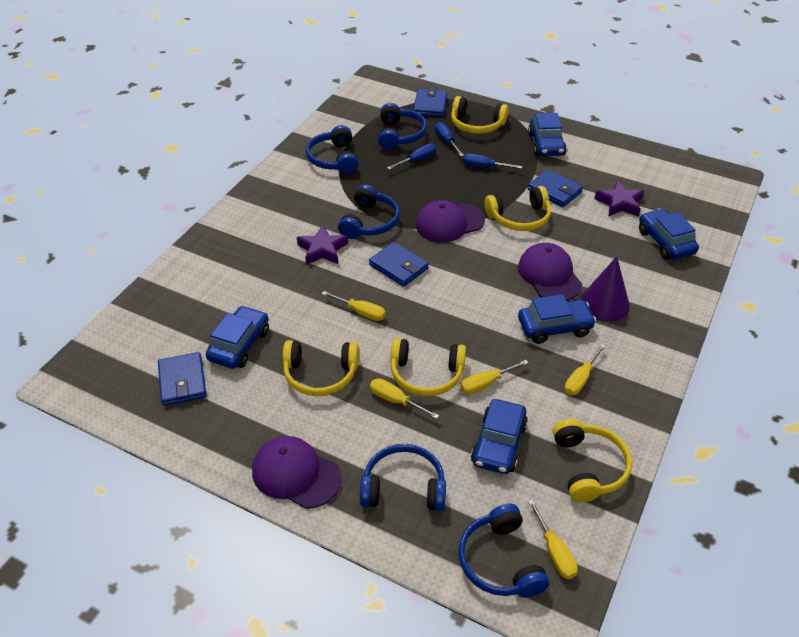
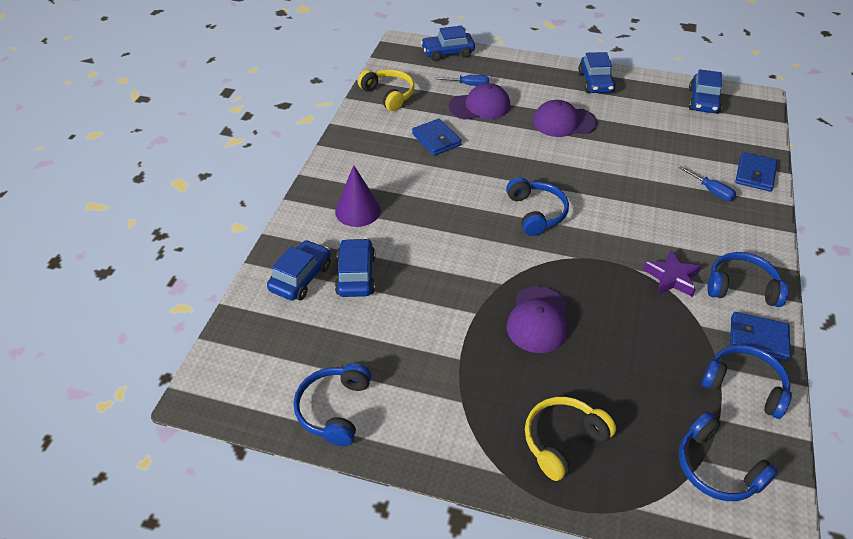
blue screwdriver: [387,144,436,170] [435,122,464,156] [463,153,522,169] = 3 -> [435,75,489,86] [679,166,736,201] = 2
blue wallet: [158,352,206,406] [369,242,429,287] [413,88,447,117] [528,169,583,207] = 4 -> [412,119,462,156] [730,312,790,361] [735,152,777,192] = 3
purple star: [297,225,348,265] [594,180,644,217] = 2 -> [643,250,701,297] = 1
yellow headphones: [283,340,359,396] [390,338,466,396] [451,96,508,134] [485,186,551,231] [553,419,632,502] = 5 -> [358,69,415,111] [525,397,616,481] = 2
yellow screwdriver: [322,291,386,321] [370,378,439,419] [460,360,529,394] [528,500,578,579] [565,344,606,395] = 5 -> none = 0

